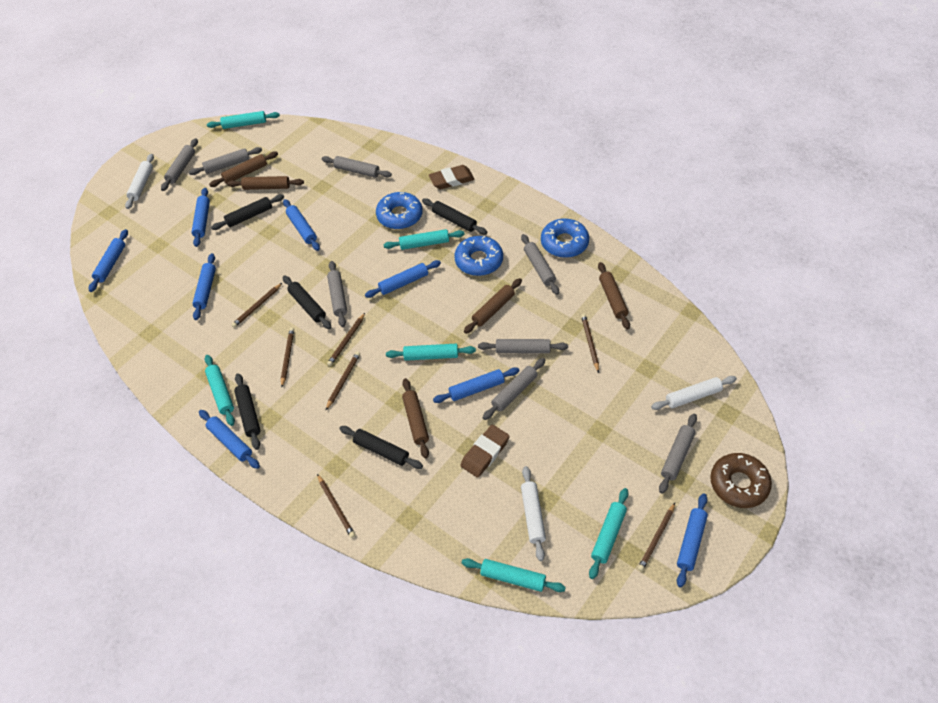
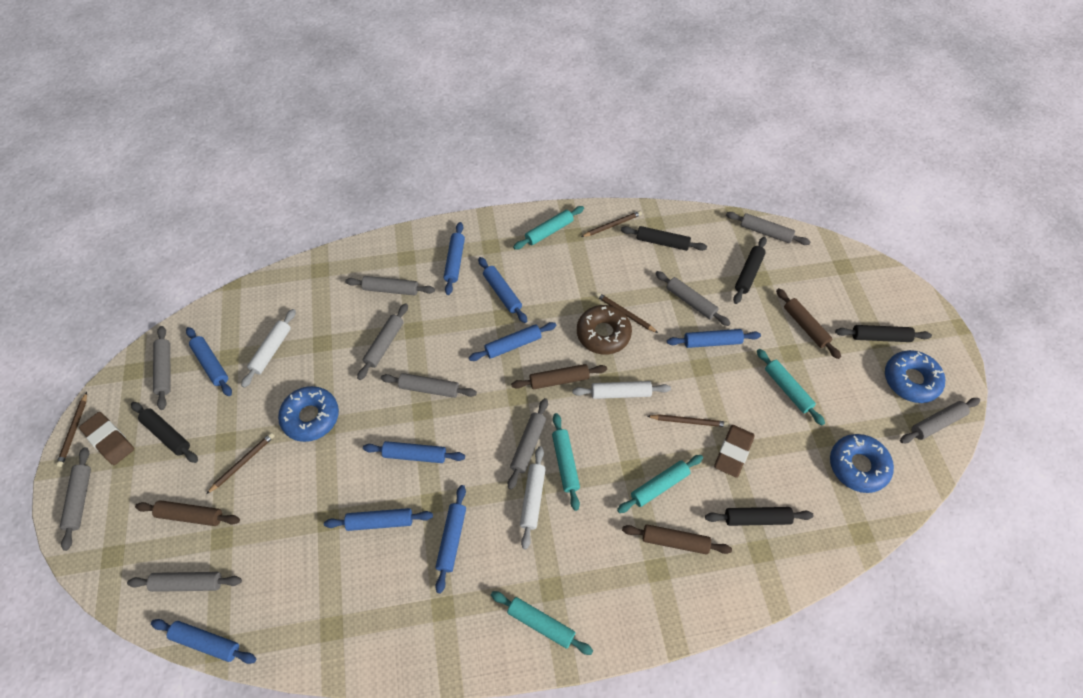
blue rolling pin: [89,229,128,292] [192,188,210,247] [192,253,216,320] [199,410,260,469] [283,199,320,251] [365,260,441,298] [433,367,519,403] [677,494,708,588] = 8 -> [151,619,256,664] [186,327,232,396] [324,508,433,531] [363,441,465,463] [435,485,466,593] [444,222,465,295] [469,322,557,361] [478,257,527,323] [667,329,761,348] = 9
brown pencil: [231,283,282,328] [281,328,294,387] [317,474,355,538] [326,352,360,410] [327,313,365,366] [581,314,599,373] [638,503,675,571] = 7 -> [56,392,87,467] [207,433,275,494] [581,211,642,237] [596,292,658,333] [647,414,728,427] = 5
brown rolling pin: [209,152,278,187] [227,176,304,190] [402,378,429,458] [464,278,522,334] [598,262,630,329] = 5 -> [135,500,240,526] [511,364,607,389] [622,524,732,555] [776,288,841,359] = 4
grey rolling pin: [161,138,198,191] [189,147,262,175] [322,156,392,178] [327,261,347,327] [478,339,568,354] [483,358,545,420] [521,234,559,295] [659,413,697,494] = 8 -> [60,447,91,551] [127,572,242,592] [153,326,171,410] [345,276,435,296] [357,303,408,380] [381,373,477,398] [508,398,548,490] [655,271,731,326] [726,212,811,245] [900,398,980,443] = 10
turquoise rolling pin: [204,355,235,426] [207,111,280,129] [383,229,465,250] [386,344,476,361] [462,558,566,592] [589,488,628,579] = 6 -> [491,591,593,655] [513,206,584,250] [552,413,580,511] [617,455,703,513] [757,349,825,425] = 5

